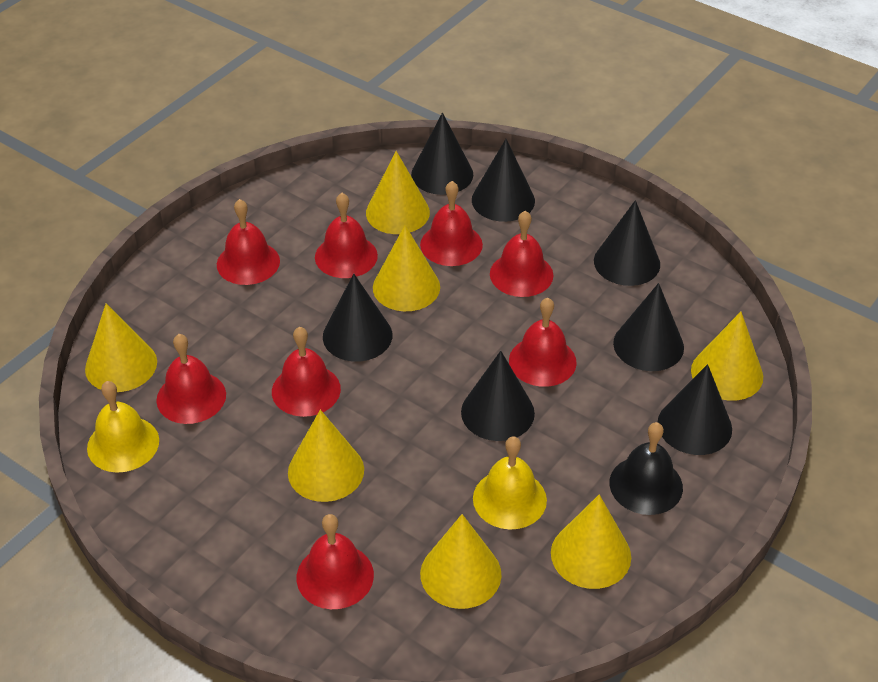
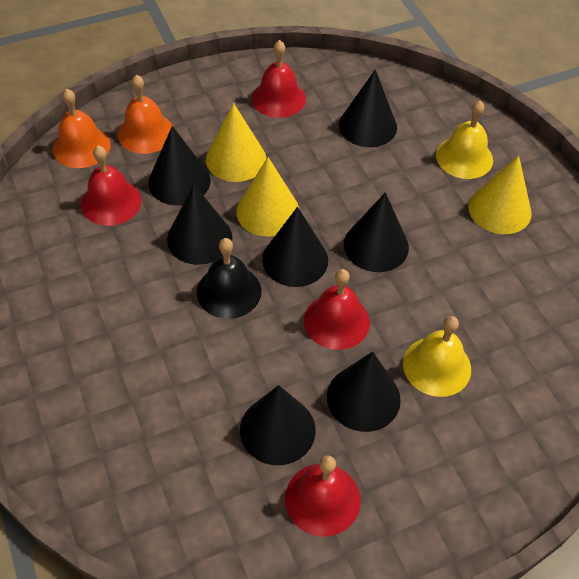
orange bell: none = 0 -> [53,89,111,168] [118,75,173,154] = 2
red bell: [156,334,226,424] [217,199,280,285] [272,327,341,417] [297,514,374,609] [315,193,378,278] [420,181,483,266] [490,211,553,297] [509,298,577,387] = 8 -> [81,146,142,226] [252,40,306,118] [285,455,361,537] [304,269,370,350] = 4
yellow cone: [85,303,157,392] [288,410,364,502] [366,151,430,234] [373,225,440,311] [420,514,502,609] [551,495,631,589] [691,312,763,401] = 7 -> [206,103,266,182] [236,157,299,237] [468,155,532,234] = 3

